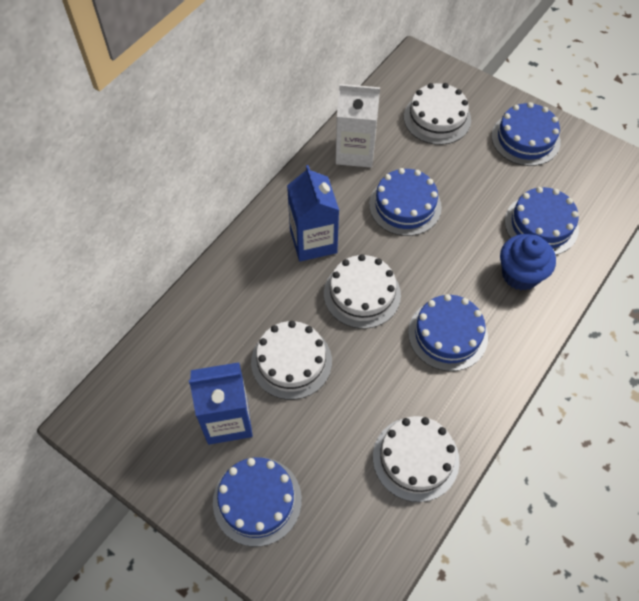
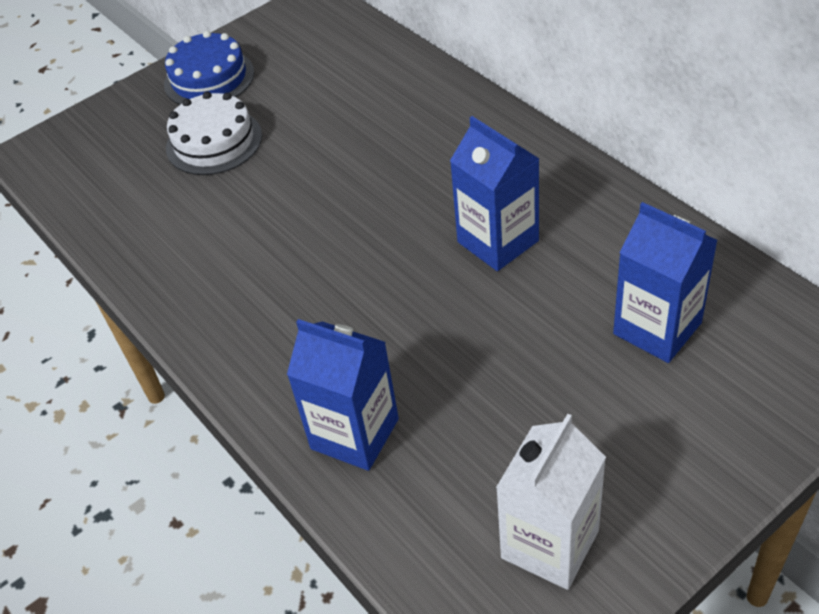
blue cake: [213,457,302,547] [369,168,442,236] [408,294,488,371] [491,102,561,166] [505,187,579,255] = 5 -> [164,31,254,105] = 1
blue carton: [189,362,253,445] [287,165,339,261] = 2 -> [287,319,399,471] [450,116,539,271] [613,202,718,363] = 3
blue cupcake: [500,234,556,291] = 1 -> none = 0
white cake: [251,321,332,400] [324,254,401,329] [373,416,460,502] [404,83,471,145] = 4 -> [166,91,262,175] = 1

